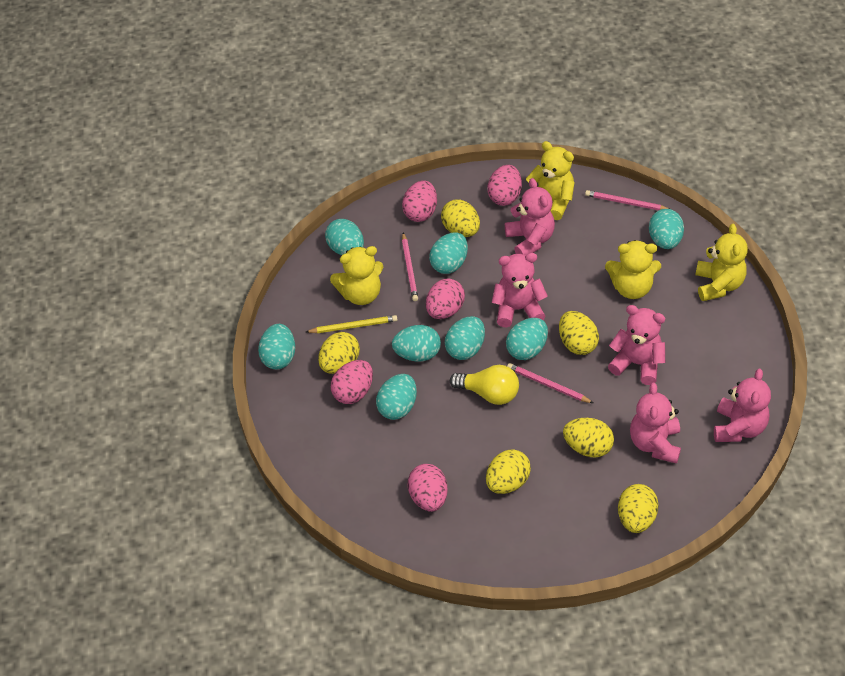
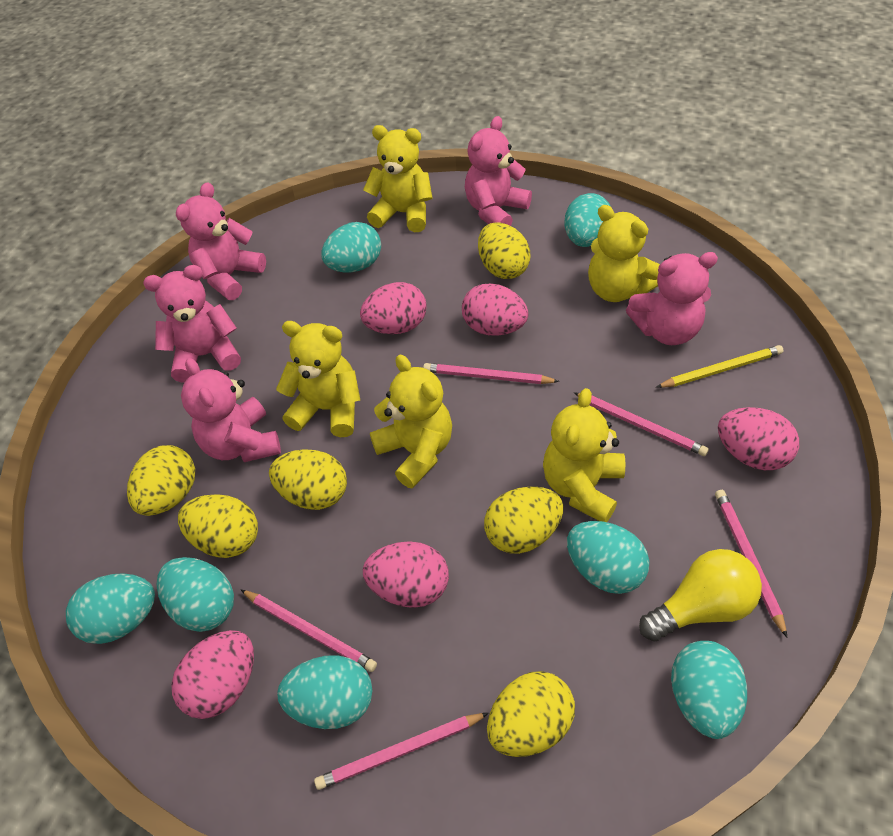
pink pencil: [402,233,418,301] [507,363,593,403] [585,190,669,210] = 3 -> [241,590,377,672] [314,713,489,790] [423,363,560,384] [574,392,709,456] [715,490,788,638] = 5
turquoise egg: [258,324,295,369] [325,219,364,255] [376,374,417,420] [392,325,441,362] [429,232,468,274] [445,316,485,360] [506,318,548,360] [649,209,684,249] = 8 -> [66,573,155,644] [157,557,234,632] [277,655,373,729] [321,222,381,273] [564,193,611,247] [567,521,650,594] [671,641,747,739] = 7
yellow teddy bear: [330,246,383,305] [526,141,575,220] [605,240,661,299] [695,224,748,301] = 4 -> [276,321,360,437] [363,125,432,232] [370,355,452,489] [543,388,625,522] [588,205,660,302] = 5

